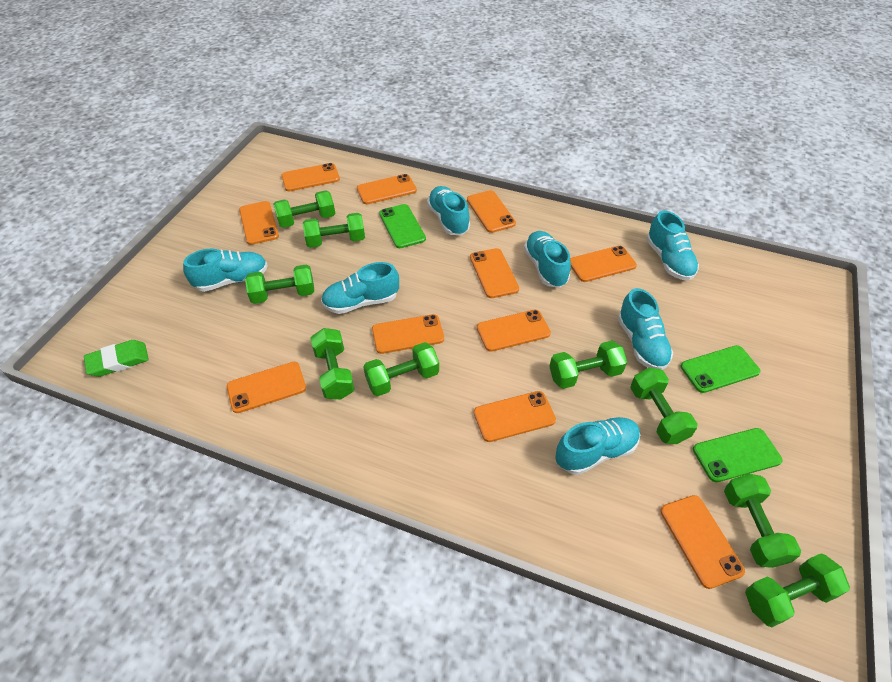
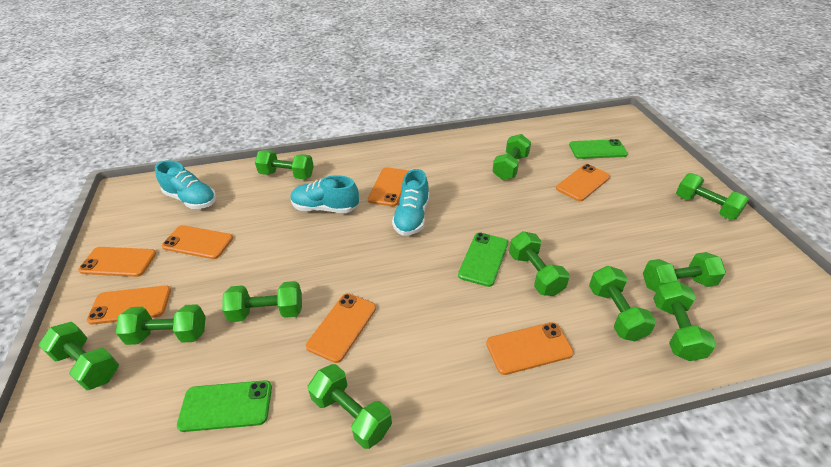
green dumbbell: [245,264,314,304] [273,190,335,228] [303,213,365,248] [311,328,355,400] [363,342,439,396] [549,341,627,389] [630,368,698,444] [724,474,801,568] [745,553,850,627] = 9 -> [38,322,119,391] [116,304,206,345] [222,281,302,322] [255,150,314,179] [308,364,392,449] [492,134,531,180] [509,231,569,296] [589,266,656,341] [643,252,726,292] [653,281,716,361] [676,173,750,220] = 11
green eraser: [84,340,149,377] = 1 -> none = 0
orange phone: [227,362,306,413] [239,201,279,245] [281,163,340,191] [357,174,417,204] [372,314,444,354] [467,190,516,233] [470,248,519,298] [474,391,556,442] [477,310,551,352] [570,246,637,282] [660,495,745,589] = 11 -> [78,247,156,277] [87,285,171,325] [162,225,233,259] [306,293,376,363] [368,167,409,206] [486,322,574,375] [556,164,610,201] = 7
turquoise shoe: [183,248,268,292] [321,262,399,314] [427,186,470,235] [524,231,571,288] [555,417,640,475] [618,288,673,370] [647,211,699,280] = 7 -> [155,160,216,209] [290,175,359,213] [392,169,429,236] = 3

